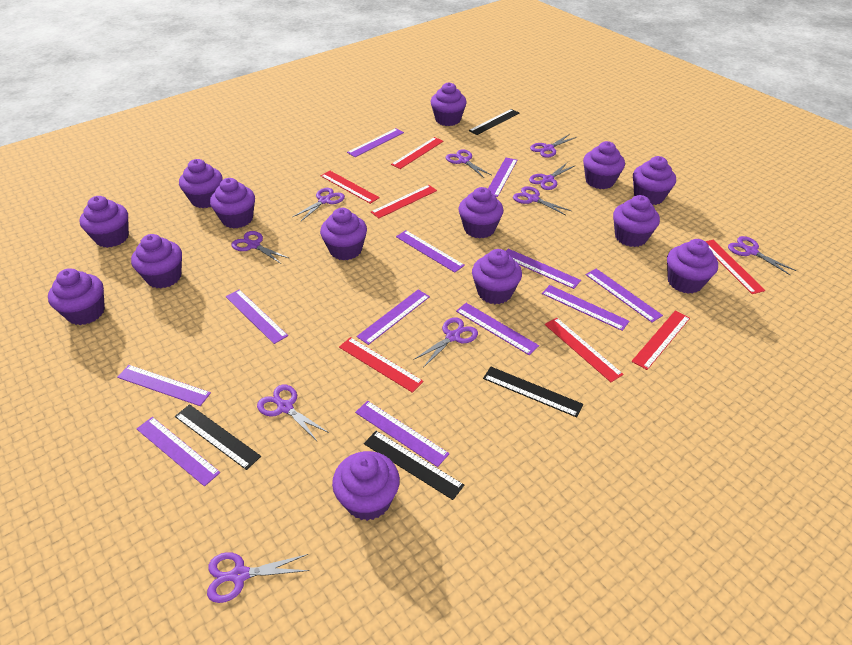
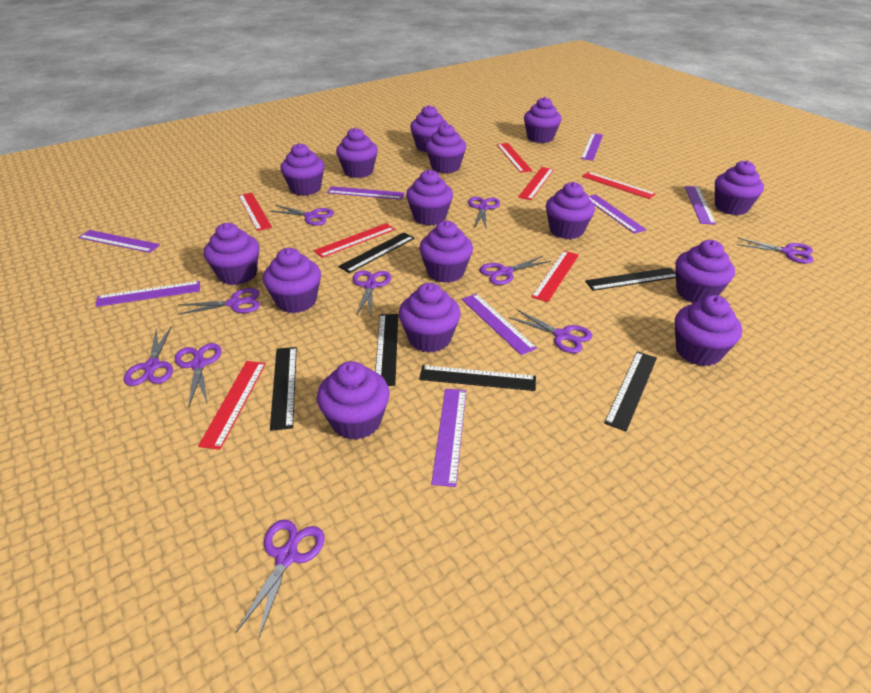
black ruler: [175,404,261,470] [364,431,464,500] [469,109,519,135] [483,367,583,417] = 4 -> [270,347,297,431] [338,232,415,273] [375,314,398,386] [419,365,536,391] [585,268,676,291] [604,351,657,431] = 6
purple cupcake: [48,268,105,325] [79,196,129,248] [131,234,182,288] [179,159,223,208] [210,178,255,229] [320,208,367,260] [332,451,400,521] [430,82,467,126] [459,187,504,238] [472,249,522,304] [583,141,625,189] [613,195,660,247] [633,156,676,205] [667,239,718,294] = 14 -> [204,223,259,285] [263,248,321,313] [280,143,324,196] [317,361,390,440] [336,128,378,178] [399,283,461,353] [406,169,453,225] [410,105,448,152] [419,221,473,283] [426,123,466,173] [524,97,561,143] [546,182,595,239] [675,240,735,303] [675,295,742,366] [715,160,764,215] = 15
purple ruler: [117,365,211,406] [137,417,220,487] [226,289,288,344] [347,128,404,157] [355,401,449,467] [356,290,430,345] [396,230,465,273] [456,303,539,355] [488,158,517,197] [506,249,581,289] [542,285,629,331] [586,269,663,323] = 12 -> [78,230,160,253] [95,281,200,307] [327,186,405,200] [431,389,466,487] [462,294,537,355] [581,133,603,161] [589,195,647,234] [685,186,716,225] = 8

